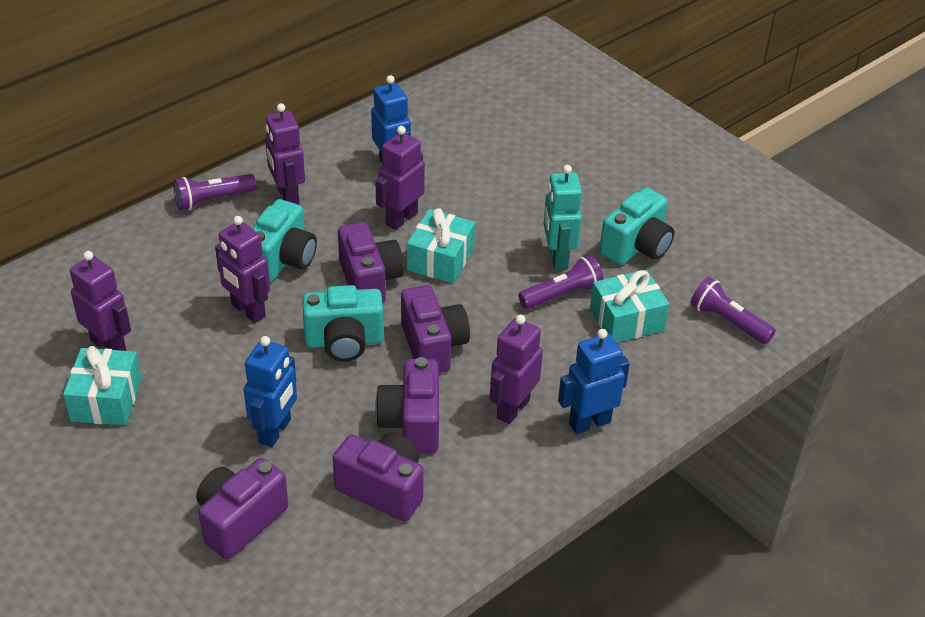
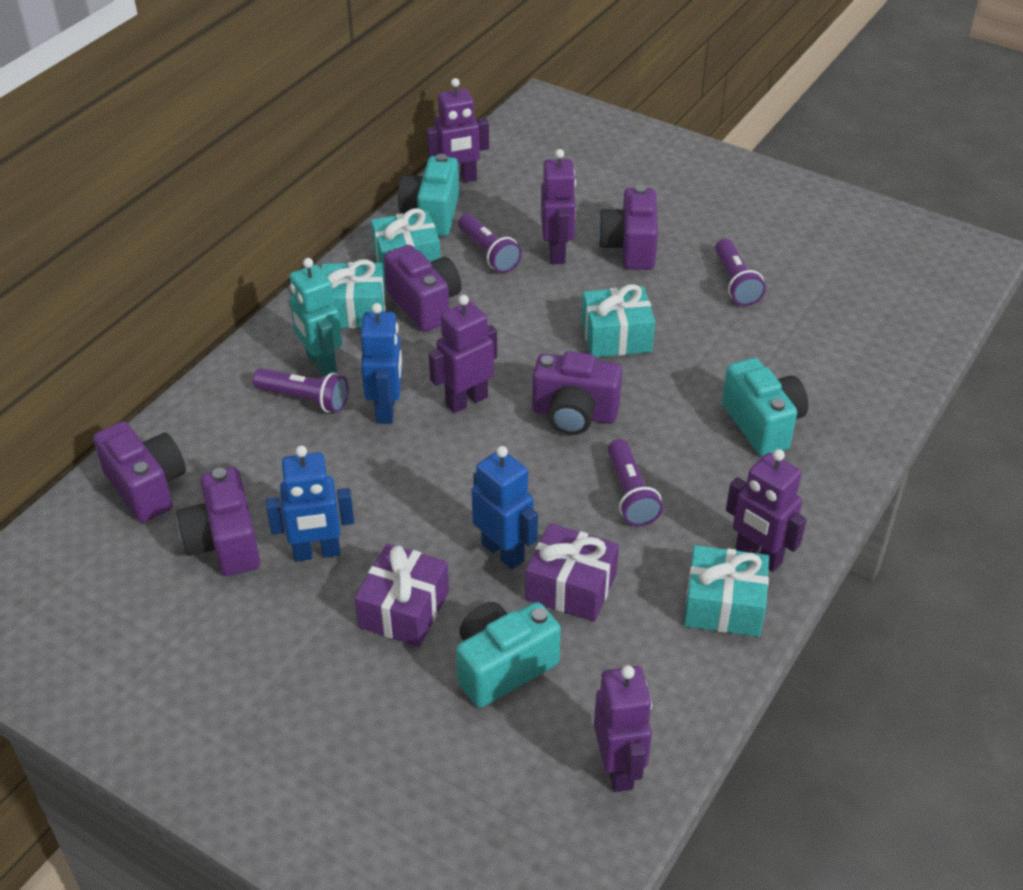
purple flashlight: [173,174,256,210] [518,255,604,309] [691,277,776,344] = 3 -> [253,368,349,413] [458,214,522,273] [608,439,663,526] [715,239,766,306] = 4
purple gift: none = 0 -> [355,543,449,647] [525,523,619,622] = 2
turquoise gift: [63,346,142,426] [407,208,475,284] [590,270,669,343] = 3 -> [321,259,385,328] [371,208,441,280] [582,284,655,357] [684,545,769,637] = 4

